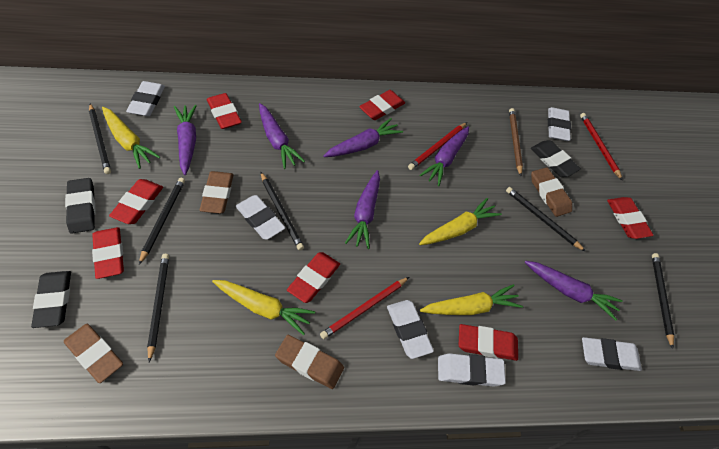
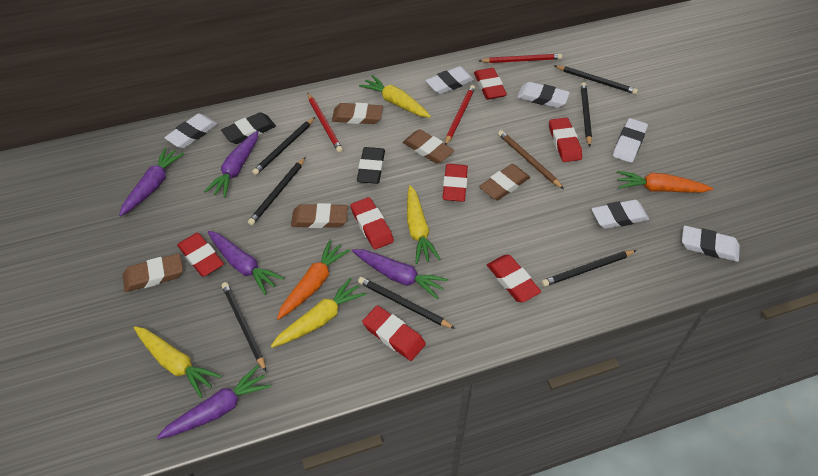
black eraser: [31,271,71,328] [65,178,95,234] [531,140,581,177] = 3 -> [221,112,276,144] [357,147,385,184] = 2
black pencil: [89,103,111,174] [139,178,185,265] [147,254,169,363] [261,172,304,250] [506,187,586,252] [652,253,674,349] = 6 -> [222,282,266,372] [248,157,306,226] [252,117,315,175] [358,277,455,329] [542,250,637,287] [554,65,638,94] [581,82,592,147] = 7
brown eraser: [64,324,123,383] [199,171,233,214] [275,335,344,389] [531,167,572,217] = 4 -> [123,253,183,292] [291,203,348,228] [332,103,383,124] [403,129,454,164] [479,164,530,200] = 5
orange carrot: none = 0 -> [277,240,350,320] [617,171,713,193] = 2
purple carrot: [174,105,197,175] [259,103,305,169] [323,118,403,157] [345,170,380,249] [419,126,469,186] [524,261,623,321] = 6 -> [119,147,184,216] [156,365,271,440] [204,131,258,198] [208,231,284,295] [352,249,449,299] = 5

